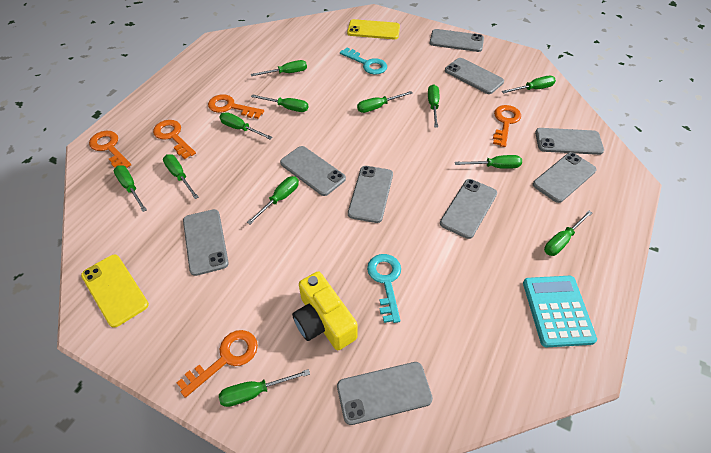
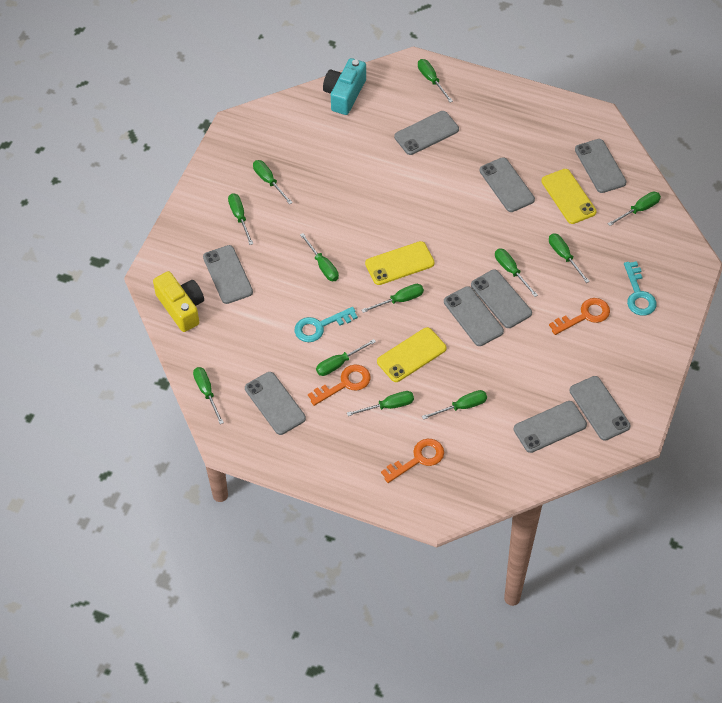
orange key: [89,131,131,168] [153,120,196,159] [177,330,258,398] [208,94,264,119] [493,105,521,147] = 5 -> [308,364,371,406] [381,439,444,483] [549,298,610,335] = 3
turquoise calculator: [523,276,597,347] = 1 -> none = 0
turquoise camera: none = 0 -> [323,58,366,115] = 1
yellow phone: [81,255,149,328] [347,19,400,39] = 2 -> [365,241,435,285] [377,327,446,382] [541,169,596,224] = 3

